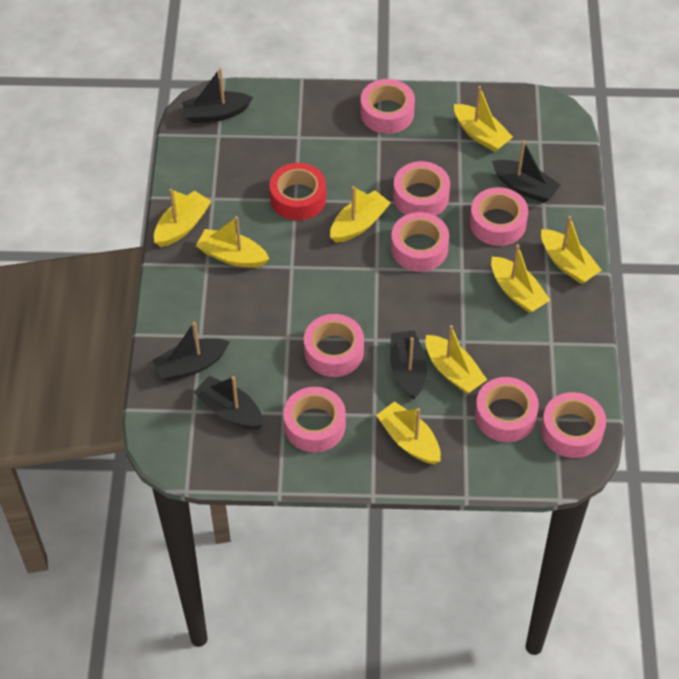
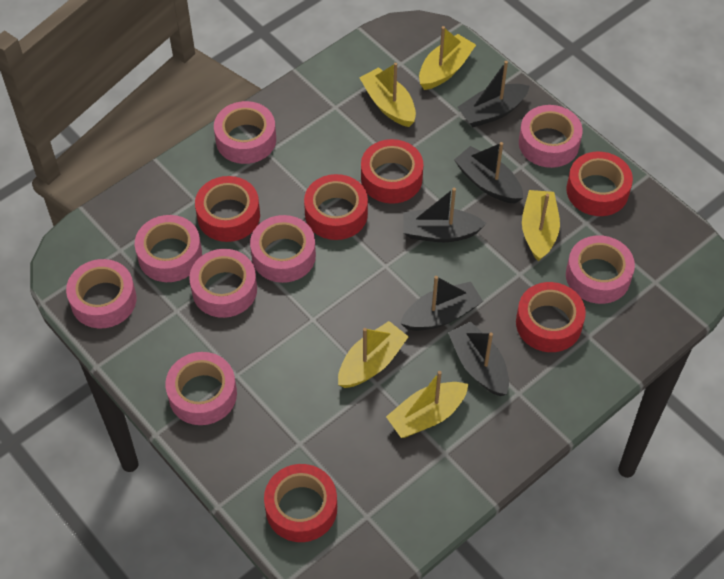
red tape: [269,163,326,220] = 1 -> [195,176,260,242] [264,464,337,542] [304,174,368,240] [361,139,423,204] [516,282,586,352] [566,152,633,216] = 6
yellow boat: [154,189,211,247] [196,216,270,268] [330,186,391,243] [376,401,441,464] [425,325,487,394] [454,86,513,152] [491,244,550,313] [541,216,602,284] = 8 -> [338,321,409,388] [359,63,416,127] [386,371,468,438] [419,26,476,90] [522,190,560,261] = 5

